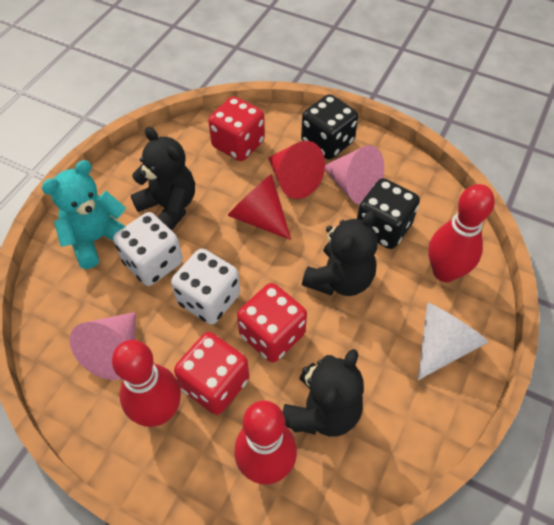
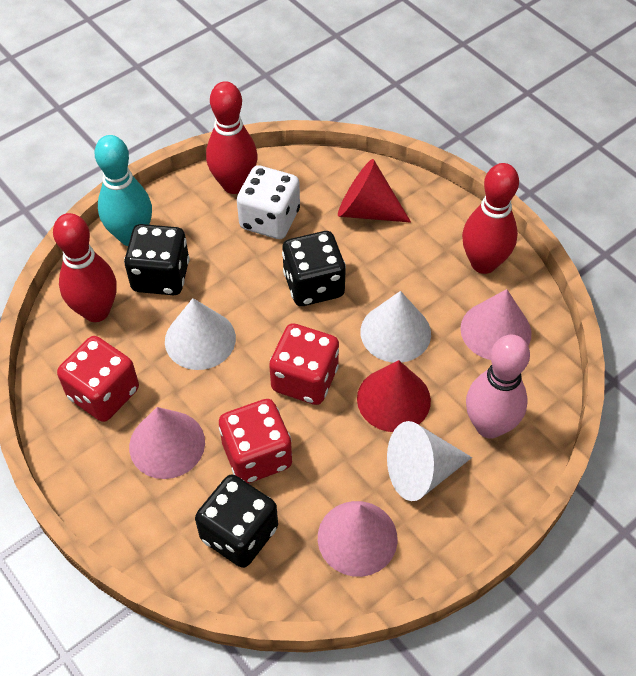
black dice: [301,94,358,159] [357,178,420,249] = 2 -> [124,224,189,295] [195,474,278,568] [282,231,346,306] = 3
black teddy bear: [131,127,195,231] [283,349,364,437] [302,211,378,296] = 3 -> none = 0
pink bowling pin: none = 0 -> [466,335,530,439] = 1
pink cone: [69,312,136,380] [325,145,384,204] = 2 -> [129,407,205,479] [318,501,397,577] [460,289,531,360] = 3
turquoise bowling pin: none = 0 -> [95,135,152,246] = 1
turquoise teddy bear: [42,160,126,269] = 1 -> none = 0
white cone: [418,303,488,380] = 1 -> [165,298,236,370] [360,291,431,363] [387,421,472,501] = 3
white dice: [113,212,183,286] [171,248,240,325] = 2 -> [237,165,300,239] = 1

